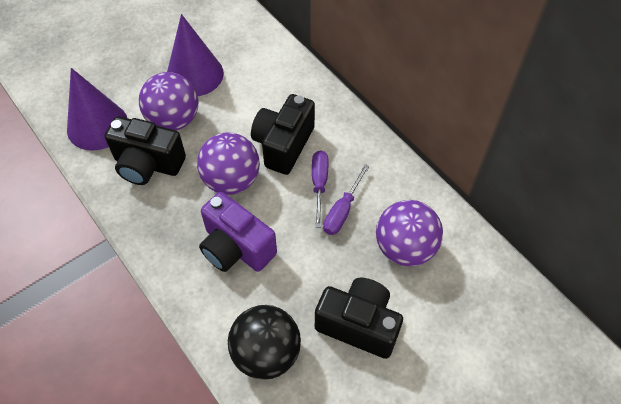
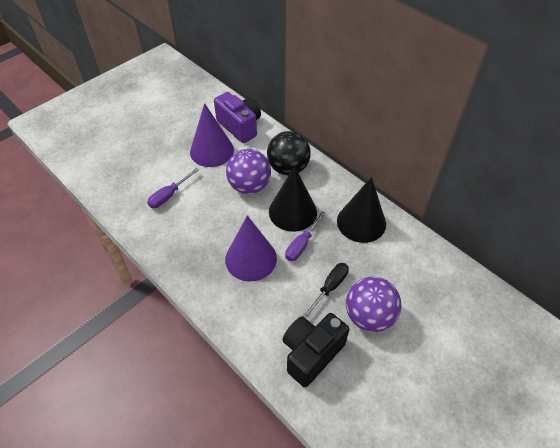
black camera: [105,116,186,185] [251,94,315,175] [315,278,403,359] = 3 -> [283,313,349,387] = 1
black cone: none = 0 -> [269,166,317,232] [337,177,386,243] = 2
black screwdriver: none = 0 -> [302,263,349,319] = 1
purple ball: [139,72,198,130] [197,132,260,195] [376,200,443,266] = 3 -> [226,149,271,194] [346,277,401,332] = 2

